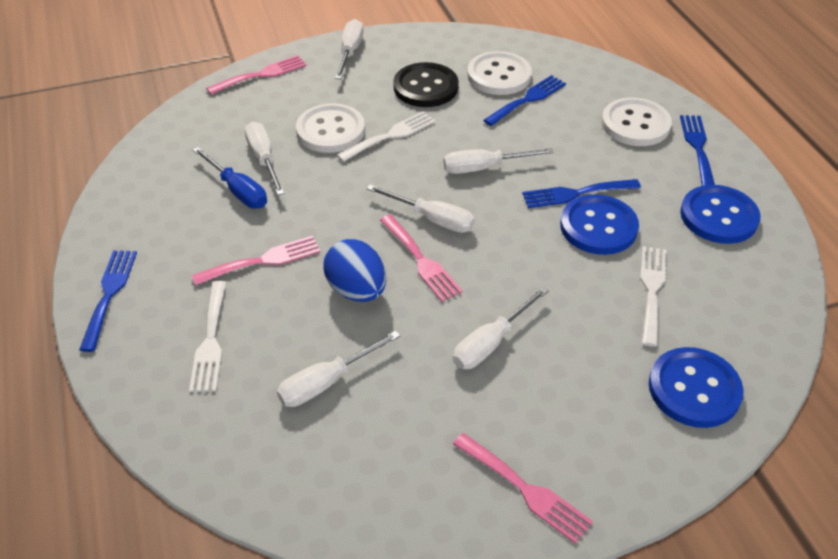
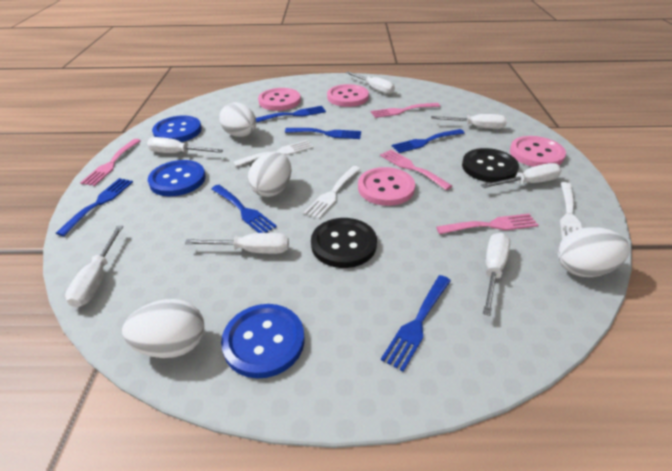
black button: [393,62,459,107] = 1 -> [311,218,377,268] [462,148,519,183] = 2
blue egg: [323,239,386,302] = 1 -> none = 0
blue fork: [79,250,137,352] [483,75,566,126] [522,179,641,208] [680,115,715,186] = 4 -> [56,178,133,236] [211,185,277,233] [256,106,326,123] [285,128,361,139] [381,275,451,372] [392,129,465,153] = 6
blue screwdriver: [193,147,267,208] = 1 -> none = 0
pink button: none = 0 -> [258,88,301,111] [327,84,369,107] [358,167,415,206] [510,136,566,167] = 4
white button: [296,103,365,153] [467,51,532,95] [601,98,672,146] = 3 -> none = 0
white egg: none = 0 -> [122,299,204,358] [219,102,256,137] [248,152,291,197] [558,227,630,277] = 4
white screwdriver: [245,122,285,195] [277,331,400,407] [335,19,363,79] [366,184,475,233] [444,148,554,174] [453,287,548,369] = 6 -> [65,226,123,308] [147,137,223,153] [185,233,289,254] [346,72,395,94] [431,114,507,129] [481,163,562,188] [483,233,510,316] = 7

